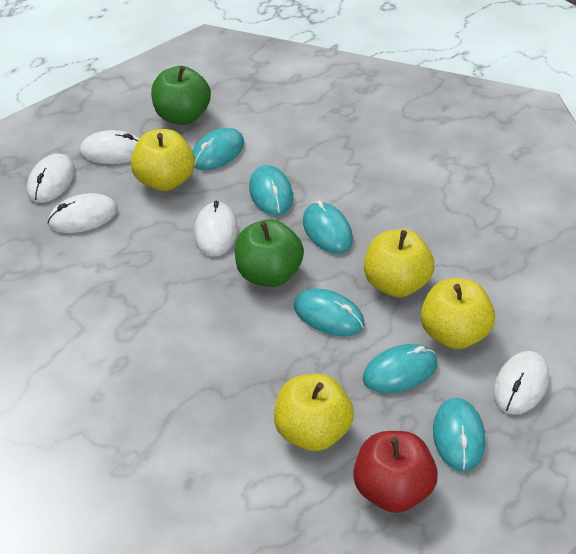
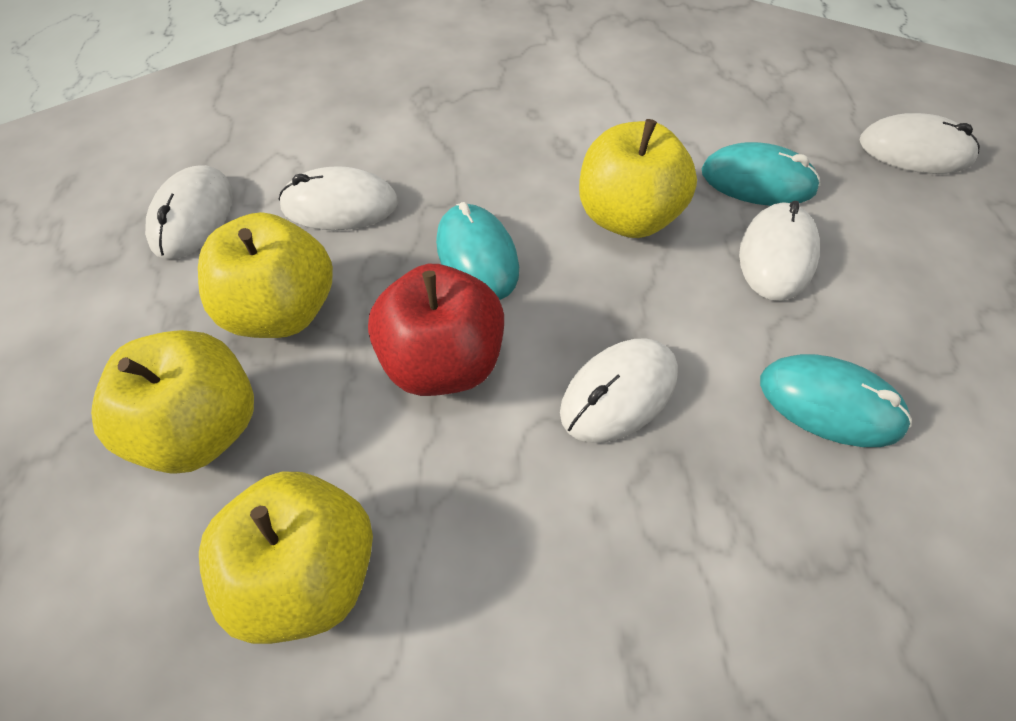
green apple: [151,66,211,125] [235,219,304,287] = 2 -> none = 0
turquoise mouse: [193,128,244,170] [249,165,293,215] [294,288,365,336] [303,201,353,254] [363,344,437,393] [433,398,485,472] = 6 -> [436,202,519,300] [701,142,821,206] [760,354,912,447] = 3

